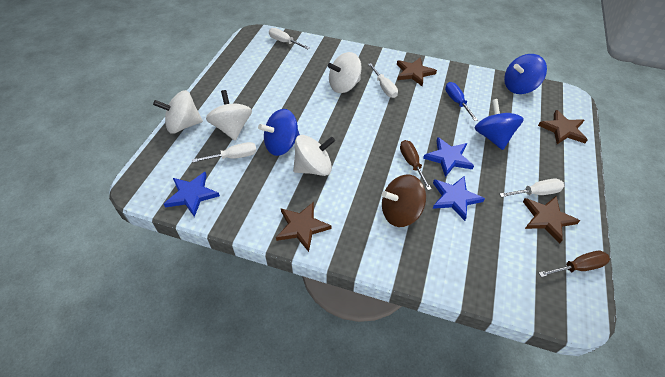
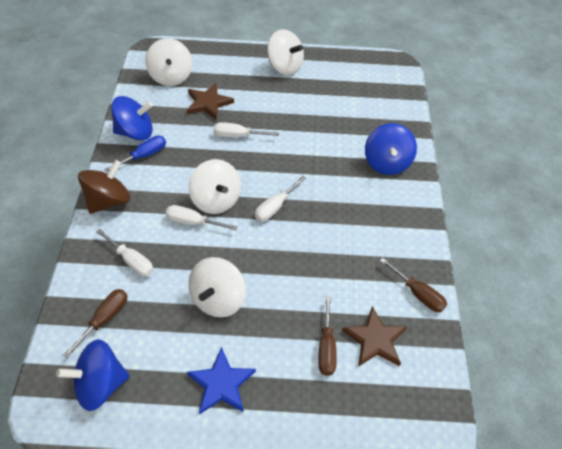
blue star: [164,172,220,217] [423,137,474,177] [433,176,485,221] = 3 -> [187,347,256,415] = 1
brown screwdriver: [400,140,432,190] [539,251,610,277] = 2 -> [63,289,127,358] [319,296,337,376] [380,258,447,312] = 3
brown star: [276,202,332,252] [397,57,437,86] [523,196,580,243] [538,110,588,144] = 4 -> [187,83,234,120] [342,306,407,367] = 2

